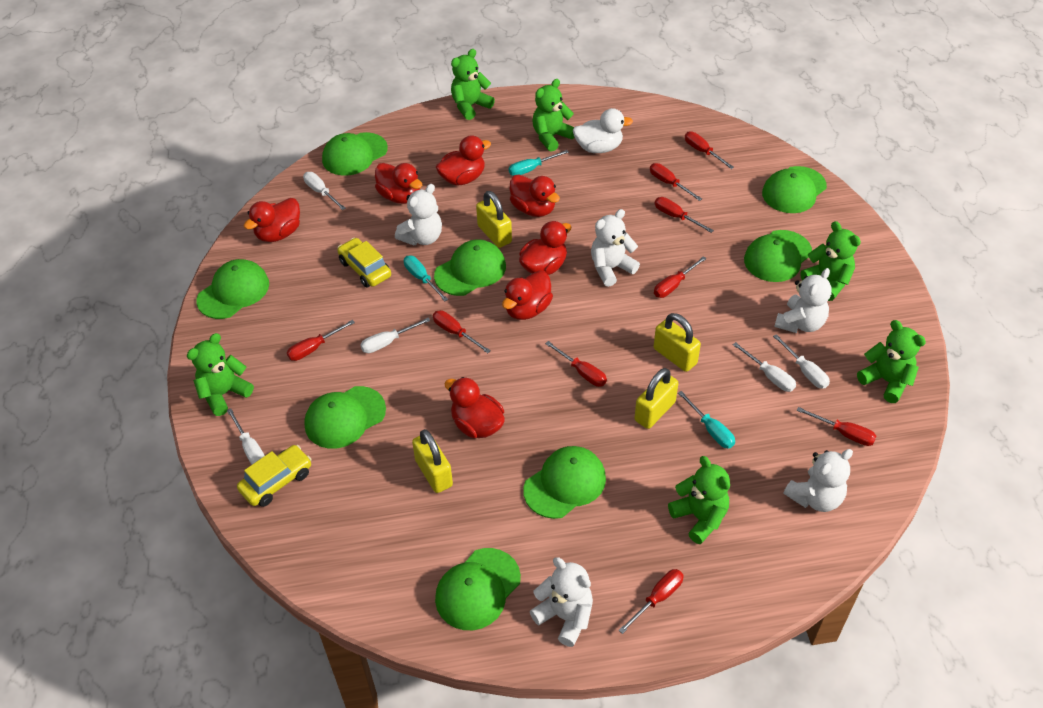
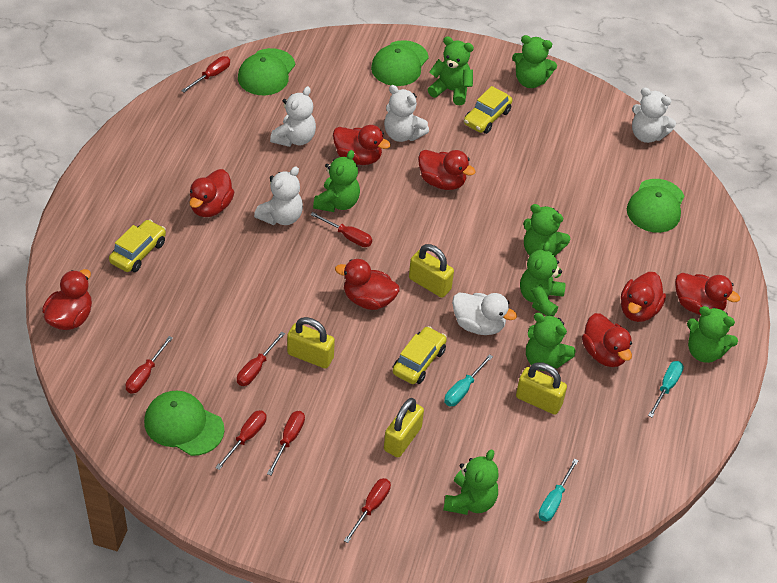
green cap: [196,259,269,319] [304,386,386,449] [322,132,388,176] [434,239,506,296] [435,548,521,630] [523,446,606,519] [744,230,812,282] [762,166,827,213] = 8 -> [144,391,224,456] [238,48,295,95] [371,40,429,86] [627,179,684,233] = 4
green teddy bear: [187,333,254,416] [451,49,495,120] [532,79,574,152] [668,456,730,544] [800,221,861,301] [857,320,926,403] = 6 -> [313,150,360,212] [428,36,474,106] [443,449,499,515] [512,35,557,88] [520,242,565,316] [523,204,571,256] [526,313,576,371] [687,306,738,363] = 8
red duck: [244,198,300,242] [375,163,422,204] [436,135,491,186] [444,377,505,438] [502,271,553,320] [510,175,560,217] [519,221,571,275] = 7 -> [42,269,92,330] [189,169,234,217] [333,125,391,165] [335,259,400,310] [418,150,476,190] [582,313,632,367] [621,272,666,322] [675,273,740,315] = 8
red screwdriver: [287,320,355,361] [433,310,491,353] [545,341,607,387] [618,569,684,634] [650,163,702,201] [654,256,707,298] [655,197,714,233] [685,131,734,169] [796,407,876,446] = 9 -> [126,336,173,394] [181,56,230,92] [215,410,266,470] [237,332,285,386] [267,411,305,475] [310,212,372,247] [344,478,391,543] = 7
white screwdriver: [227,408,265,464] [303,172,346,210] [360,318,430,353] [733,342,796,392] [773,334,830,389] = 5 -> none = 0
white teddy bear: [395,184,442,245] [530,557,593,647] [591,209,640,287] [774,268,832,333] [784,449,853,512] = 5 -> [254,166,303,225] [270,86,316,147] [384,85,429,142] [632,87,676,143] = 4
yellow car: [237,445,312,507] [337,238,391,287] = 2 -> [109,219,166,272] [393,326,447,384] [464,86,512,134] = 3

